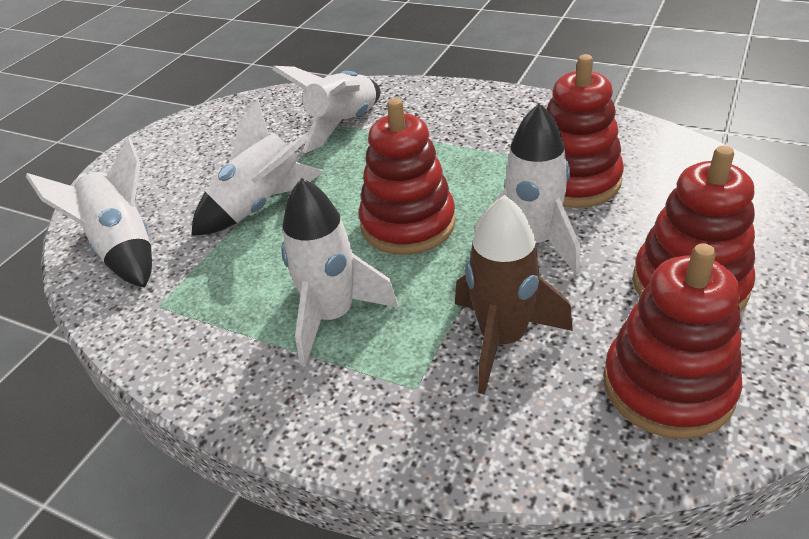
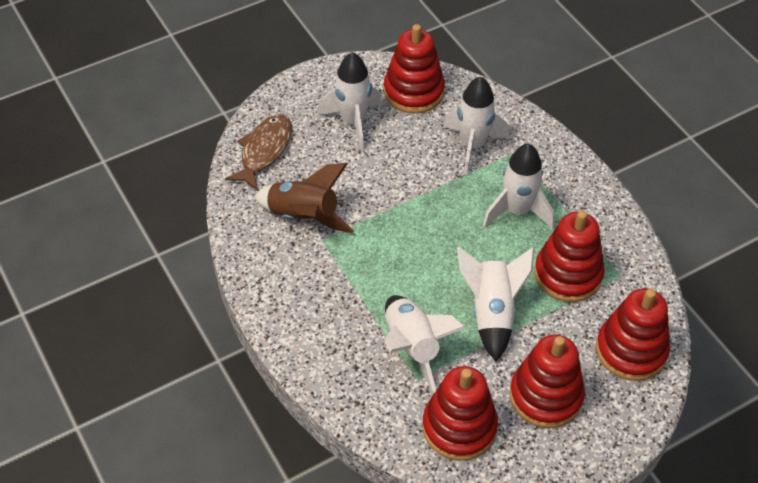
brown fish: none = 0 -> [225,115,292,191] = 1
red stacking toy: [359,98,456,255] [546,54,624,208] [603,243,742,439] [633,146,755,312] = 4 -> [384,24,445,114] [422,366,498,461] [510,335,585,428] [534,211,605,302] [596,288,670,381] = 5

